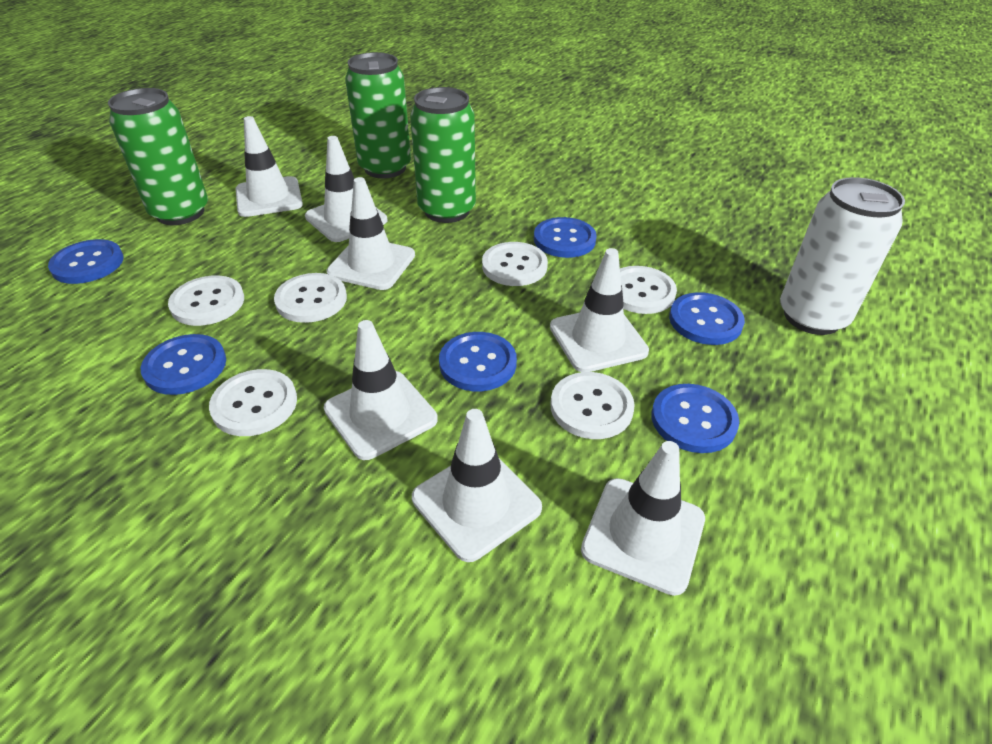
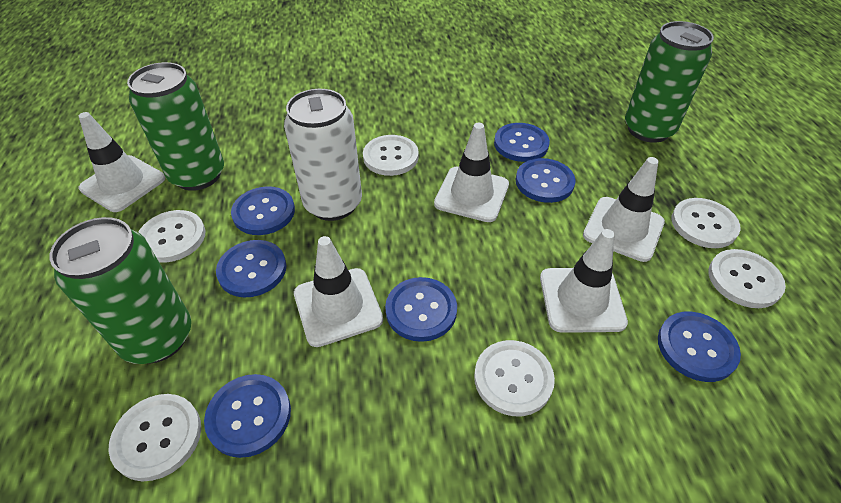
blue button: [48,239,124,284] [141,334,226,395] [439,332,517,391] [534,217,597,258] [651,384,739,453] [669,292,745,345] = 6 -> [204,374,291,458] [216,240,286,297] [231,186,295,235] [385,277,457,342] [494,123,550,162] [516,158,576,203] [658,312,741,382] = 7
white traffic cone: [236,116,303,217] [305,136,387,242] [324,320,438,460] [326,177,415,290] [412,409,542,562] [550,248,649,372] [581,441,705,596] = 7 -> [79,112,165,212] [294,236,383,347] [434,123,509,222] [540,229,628,333] [583,157,665,262] = 5

